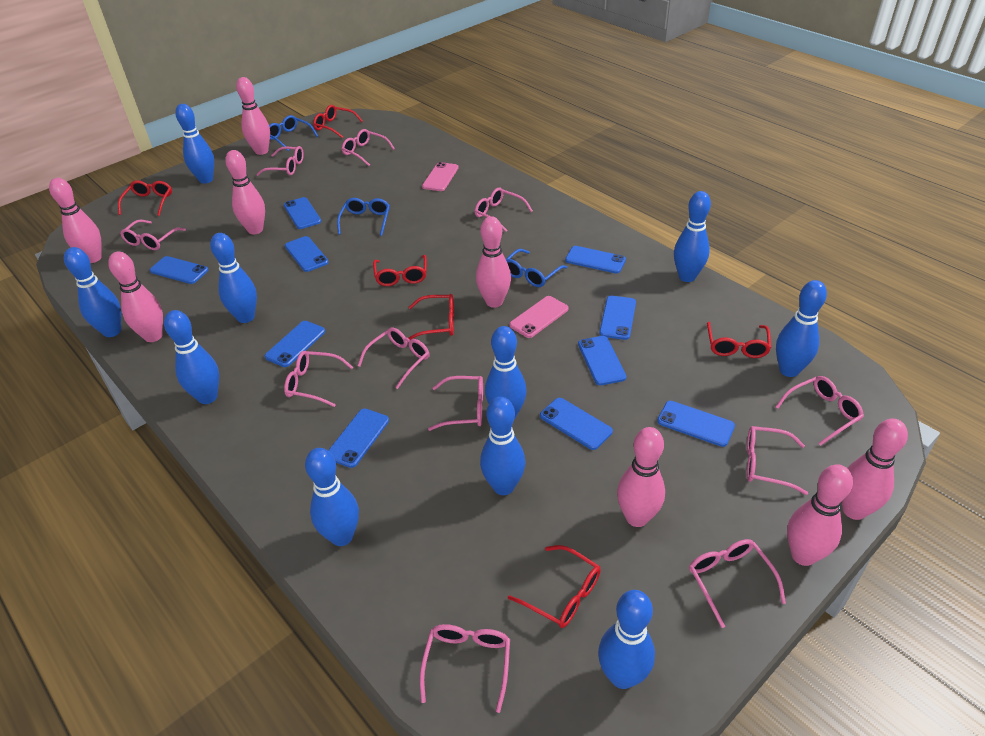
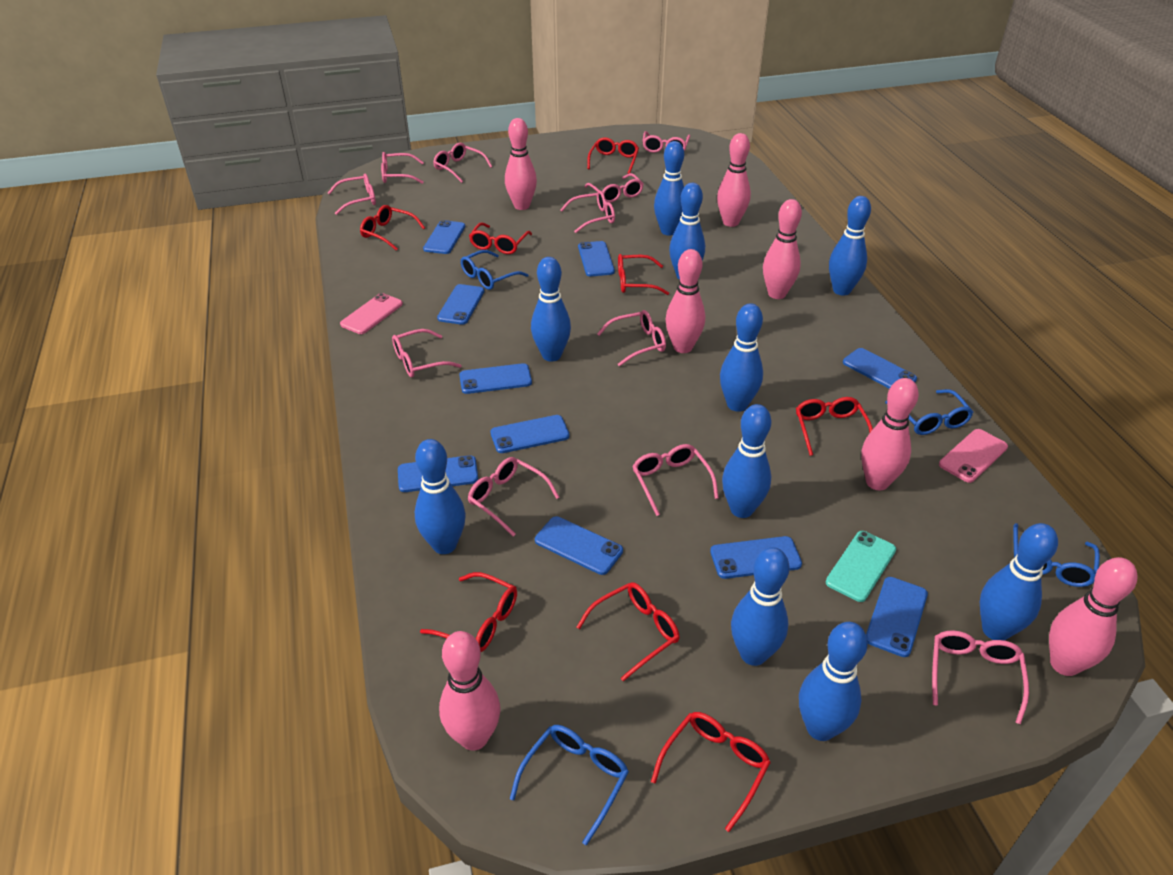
blue glasses: [269,115,318,151] [337,198,390,236] [506,249,567,287] = 3 -> [461,250,529,290] [510,725,629,845] [885,389,973,435] [1013,523,1100,587] = 4
pink bowling pin: [49,178,102,263] [108,251,163,342] [225,150,265,234] [236,77,270,155] [476,216,511,308] [617,427,665,527] [787,464,853,566] [841,419,908,520] = 8 -> [439,631,501,751] [505,118,537,210] [666,249,705,353] [717,133,751,227] [763,199,802,299] [861,378,919,490] [1049,557,1138,676] = 7
red glasses: [118,180,172,216] [313,105,363,138] [373,255,427,286] [407,294,454,342] [508,545,601,628] [707,322,771,358] = 6 -> [360,205,425,251] [420,572,517,652] [469,222,532,254] [577,582,680,681] [587,137,639,174] [618,254,669,295] [651,712,771,832] [796,397,873,456] = 8
turquoise phone: none = 0 -> [826,531,896,602] = 1

